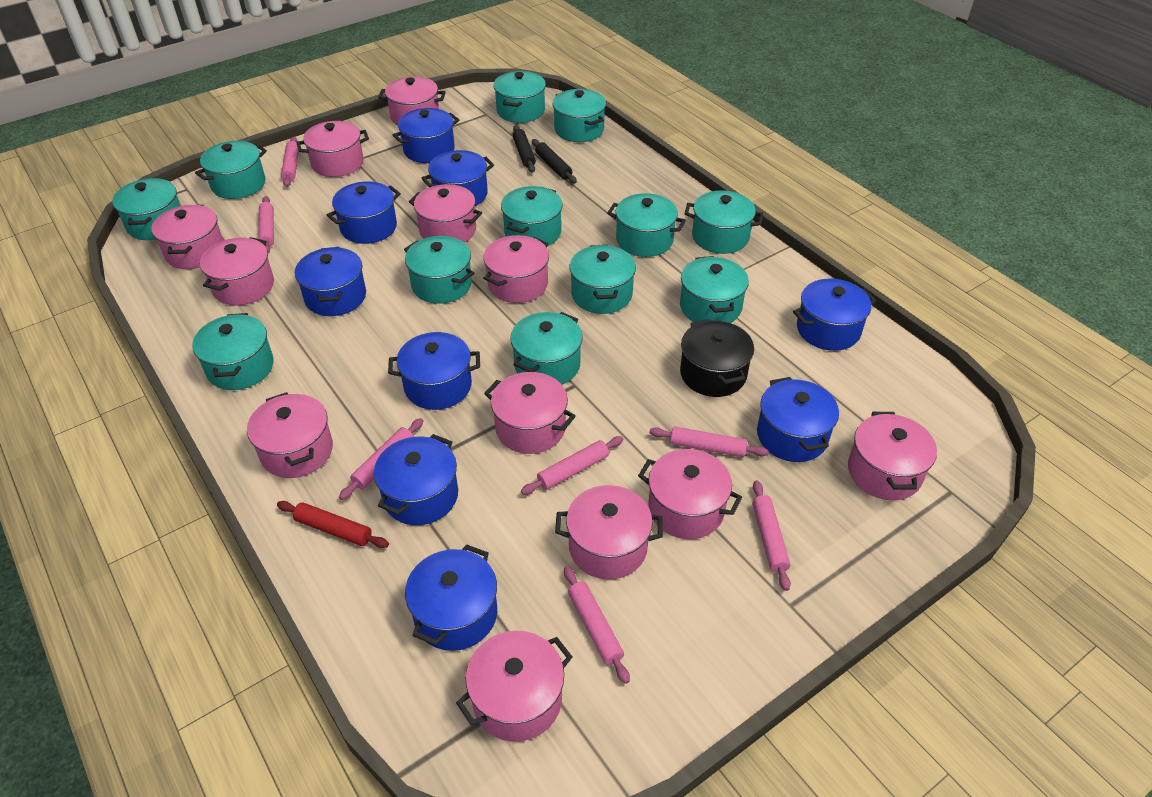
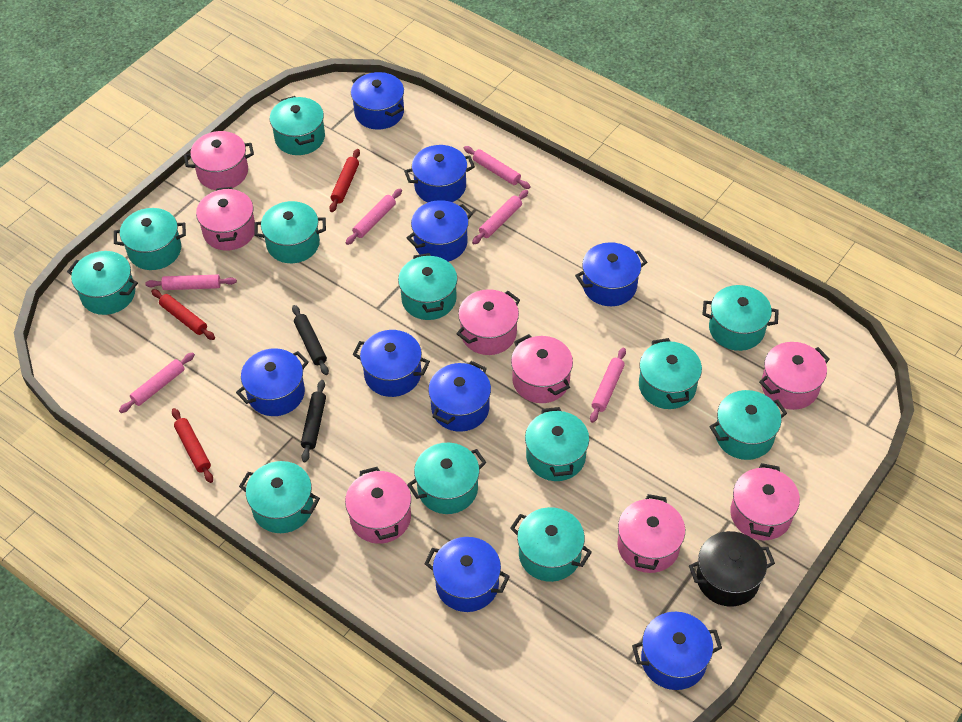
pink pot: [151,205,223,269] [200,237,274,305] [247,392,333,478] [297,121,369,177] [378,77,446,126] [409,184,482,243] [456,631,572,742] [483,235,549,303] [484,372,576,454] [555,485,663,580] [638,449,742,539] [848,412,937,500] = 12 -> [184,131,254,190] [196,187,255,251] [345,467,411,544] [456,289,520,355] [511,334,573,403] [617,494,685,573] [730,463,800,540] [759,342,830,410] = 8
pink rolling pin: [258,196,274,253] [281,137,299,187] [339,418,423,500] [521,436,624,495] [564,566,630,684] [649,426,769,457] [752,480,791,591] = 7 -> [119,352,195,413] [145,275,237,290] [346,188,402,245] [464,146,531,189] [472,190,528,244] [590,348,626,423] = 6
red rolling pin: [277,501,389,548] = 1 -> [151,289,215,340] [172,408,213,483] [329,149,360,212] = 3

